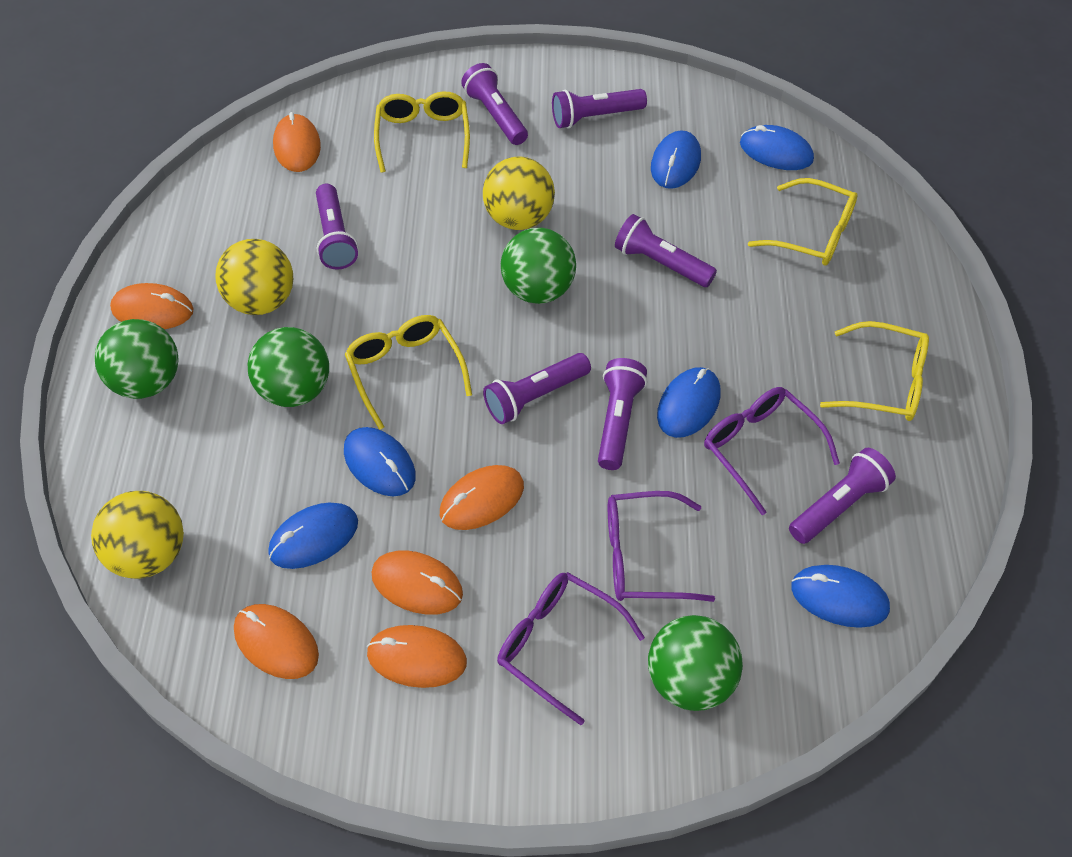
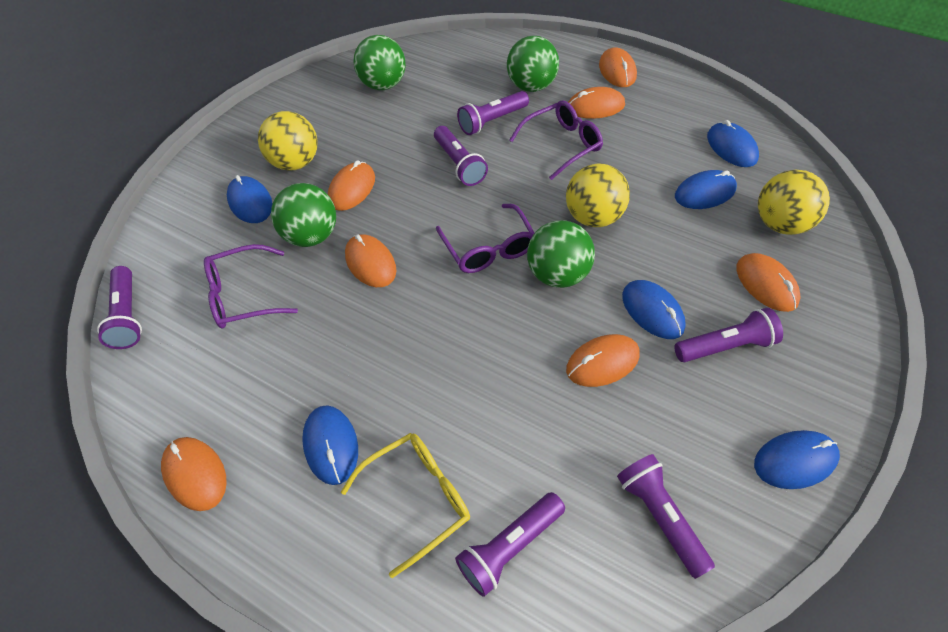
orange mouse: [110,283,194,329] [234,604,319,679] [273,112,321,172] [367,625,467,688] [371,550,463,615] [440,465,524,530] = 6 -> [161,437,227,511] [328,160,375,211] [345,234,396,287] [566,334,640,387] [568,87,625,119] [599,47,637,87] [736,253,801,312] = 7
purple flashlight: [316,184,358,270] [461,63,528,145] [483,353,591,424] [552,89,647,129] [598,358,647,470] [615,214,717,287] [789,448,896,544] = 7 -> [97,266,142,349] [434,126,488,186] [455,492,565,597] [457,91,529,135] [617,454,715,579] [674,308,783,362] = 6
yellow glasses: [345,315,472,430] [374,91,470,173] [748,178,858,266] [820,321,929,421] = 4 -> [341,433,470,578] = 1

